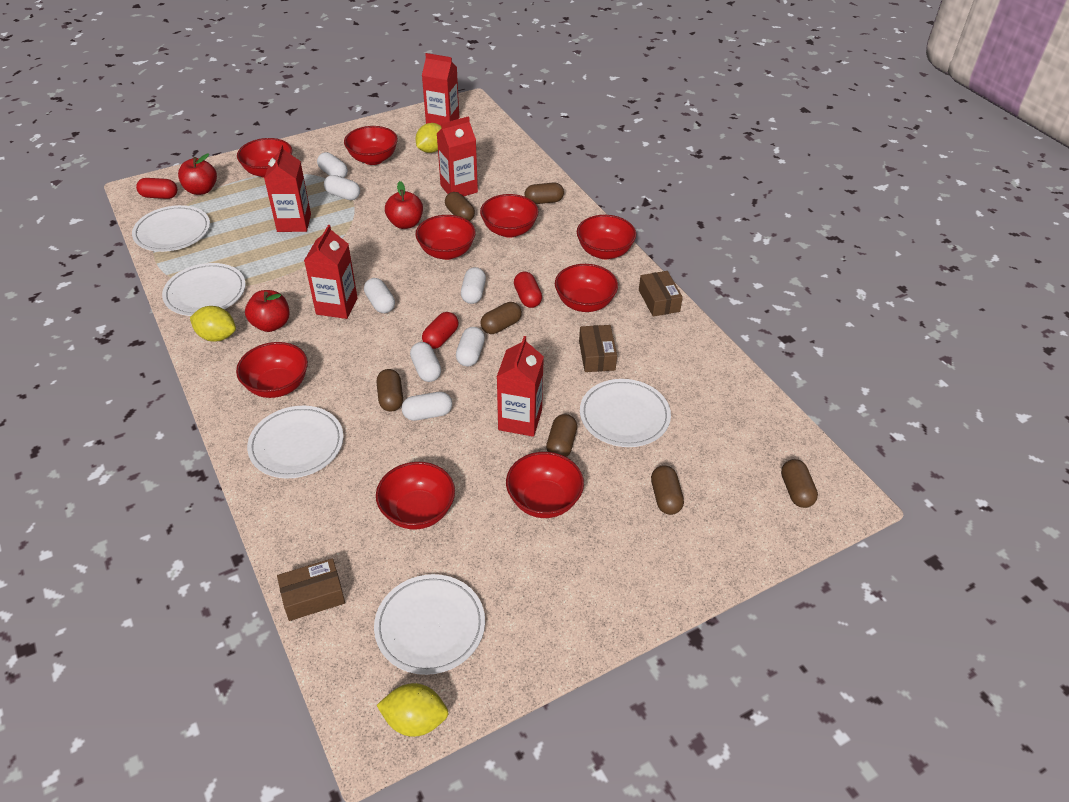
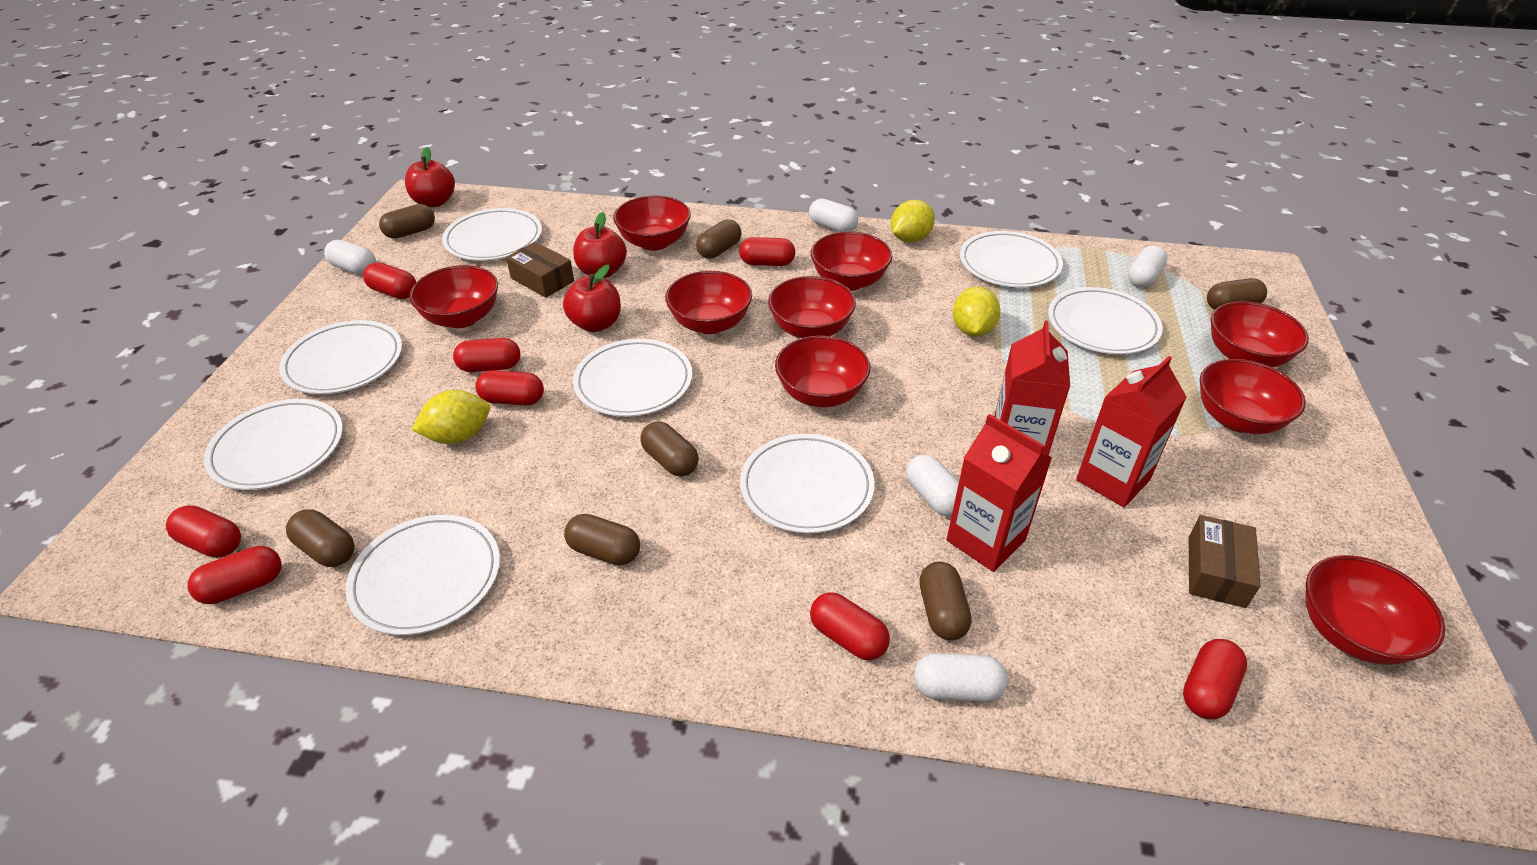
brown box: [277,558,345,621] [579,325,617,372] [639,271,683,317] = 3 -> [506,242,574,298] [1189,515,1261,608] = 2
red capsule: [136,178,177,199] [422,312,459,349] [514,272,542,308] = 3 -> [166,505,241,558] [188,546,282,604] [363,262,416,299] [453,338,520,372] [475,370,544,406] [739,237,796,266] [810,592,890,660] [1183,639,1247,719] = 8
red carton: [264,145,311,232] [304,225,358,319] [422,53,459,125] [437,116,478,197] [497,336,544,437] = 5 -> [947,414,1052,572] [994,320,1070,455] [1076,356,1187,507] = 3
white capsule: [317,152,348,178] [324,175,360,200] [364,278,395,313] [402,392,452,421] [410,342,441,382] [456,327,485,366] [461,267,486,304] = 7 -> [324,240,376,275] [809,199,858,232] [906,455,959,516] [914,653,1008,702] [1128,246,1167,287] = 5
white plate: [132,205,210,252] [162,263,246,316] [247,406,344,479] [374,574,485,675] [580,379,671,447] = 5 -> [203,399,343,490] [279,320,402,394] [346,515,500,635] [442,208,542,261] [573,339,692,417] [740,434,875,534] [960,231,1063,288] [1048,287,1163,354] = 8

